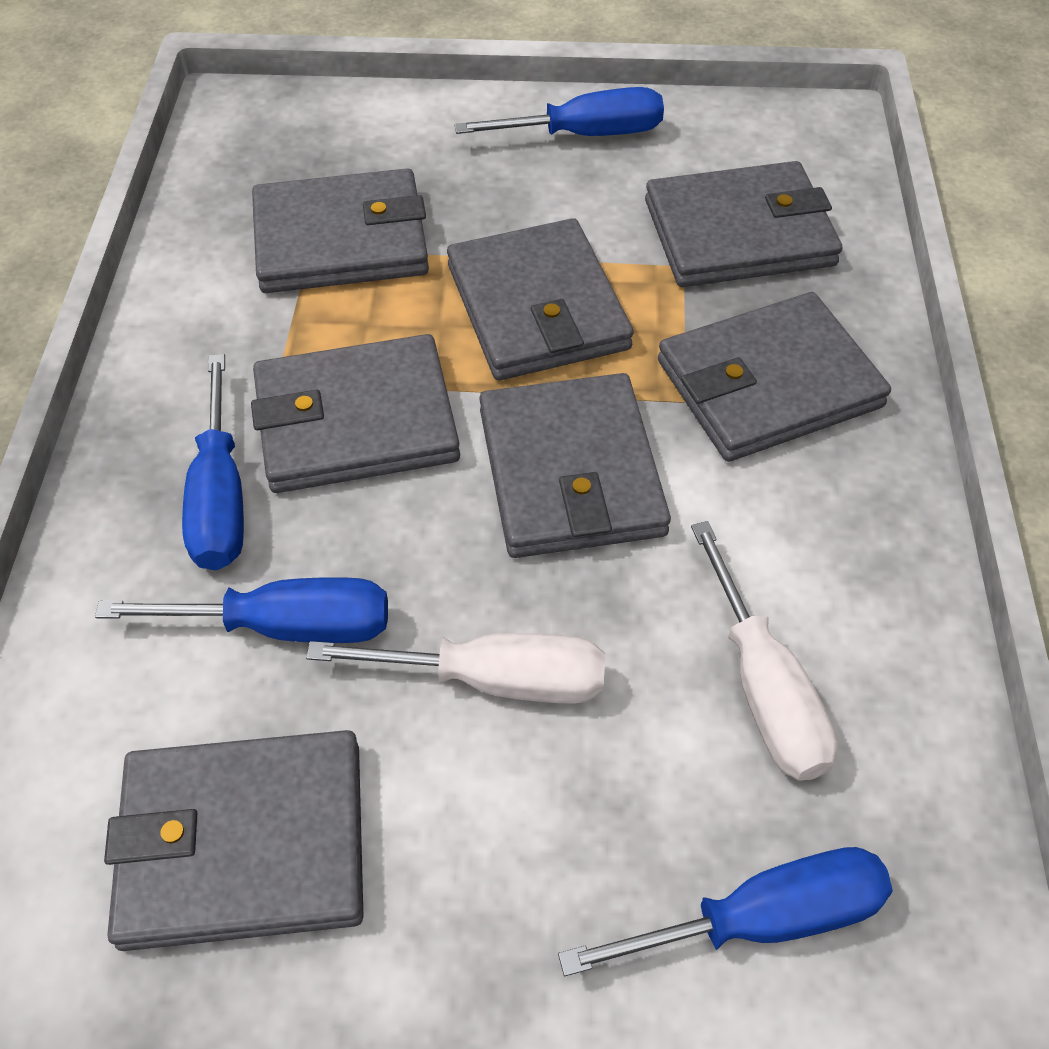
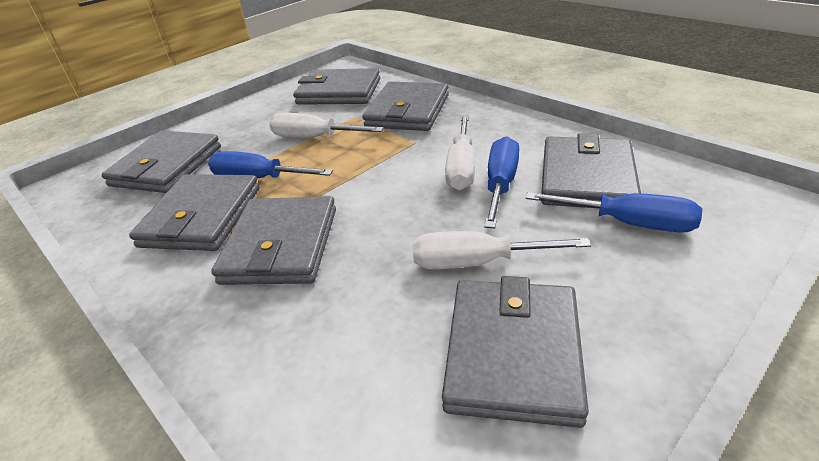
blue screwdriver: [95,577,388,643] [182,354,244,570] [454,87,664,136] [558,847,893,976] = 4 -> [208,151,333,179] [484,136,519,228] [525,192,702,232] = 3
white screwdriver: [306,633,605,704] [691,521,838,780] = 2 -> [269,113,384,138] [413,231,591,269] [445,115,475,190] = 3

